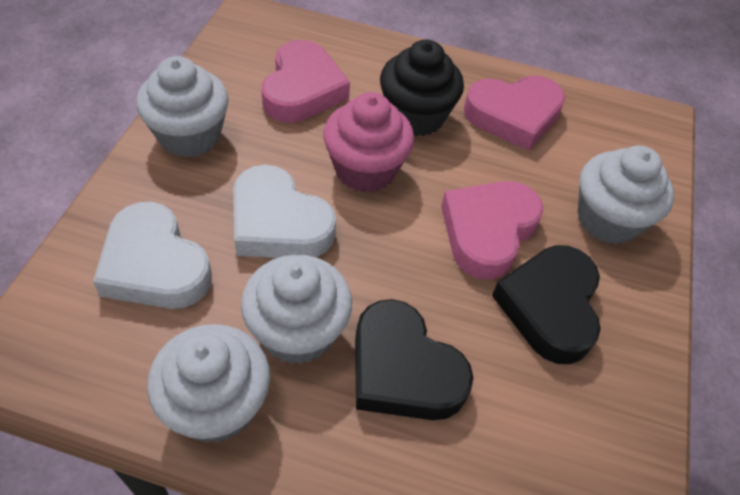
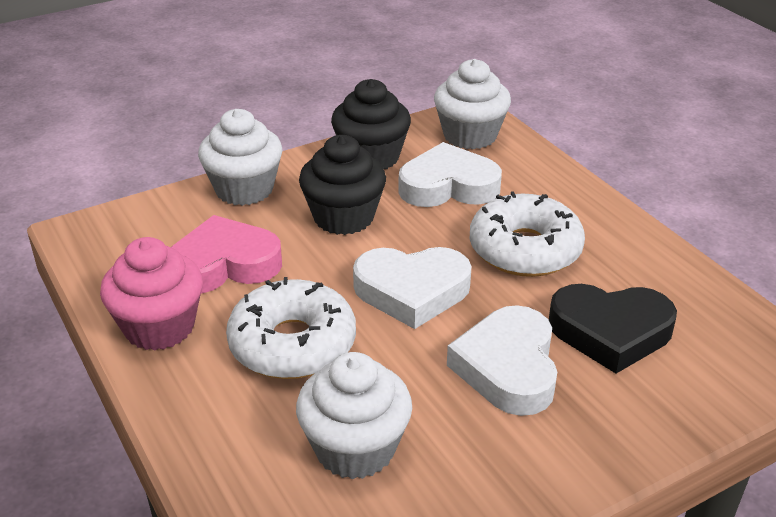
black cupcake: [380,40,464,136] = 1 -> [299,135,386,235] [331,79,411,169] = 2
black heart: [355,299,474,420] [492,245,601,364] = 2 -> [549,284,677,374] = 1
pink heart: [261,40,350,123] [441,181,544,280] [464,75,566,150] = 3 -> [171,215,282,294] = 1
white cupcake: [136,56,229,158] [147,324,270,443] [241,255,352,364] [578,146,674,244] = 4 -> [198,109,283,206] [296,352,412,479] [434,59,511,149] = 3
white donut: none = 0 -> [226,277,356,379] [470,191,585,277] = 2
white heart: [93,202,212,309] [233,165,336,258] = 2 -> [353,247,472,329] [398,142,502,207] [447,305,557,416] = 3

